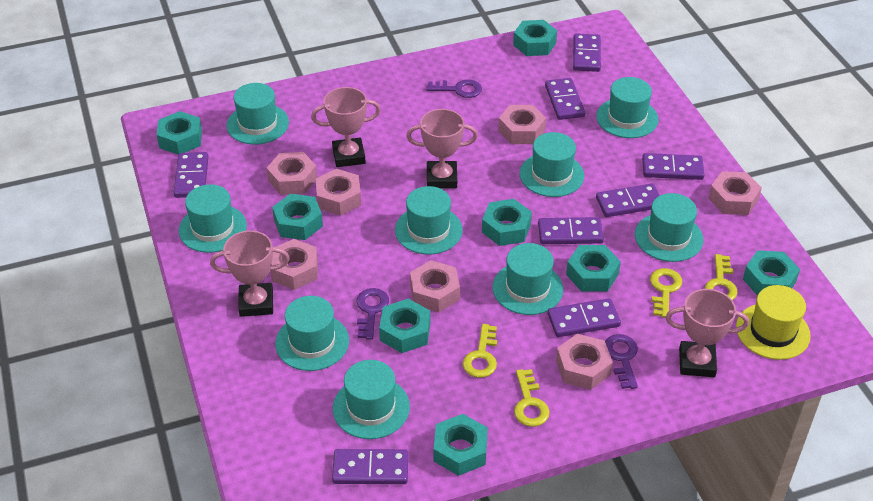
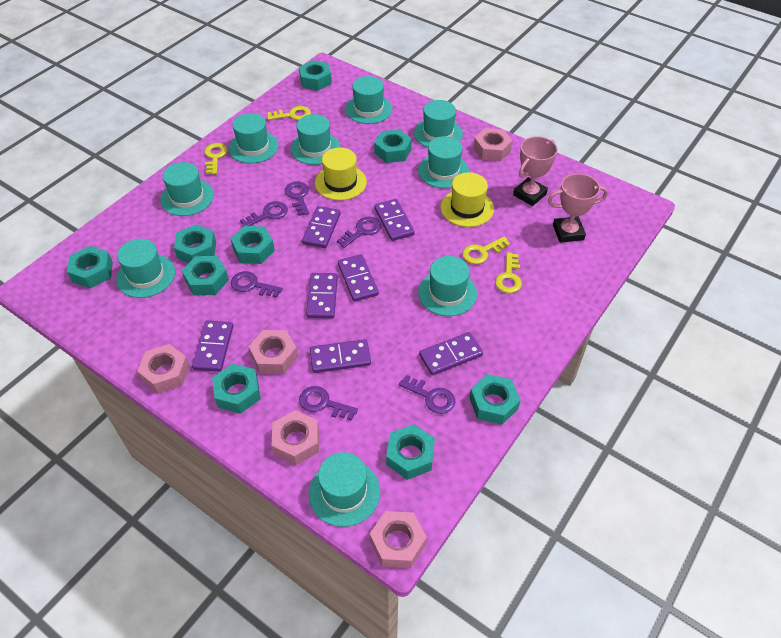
pink nut: [267,152,317,195] [270,239,318,290] [316,169,361,216] [410,260,460,312] [498,105,546,144] [556,334,613,390] [709,171,762,215] = 7 -> [137,344,190,394] [248,330,298,374] [272,410,319,465] [370,511,427,568] [474,128,513,161] = 5
pink trophy: [210,231,290,317] [311,87,381,167] [406,109,478,189] [665,289,749,377] = 4 -> [513,136,558,206] [548,173,608,243] = 2
purple domino: [174,152,209,198] [332,449,408,484] [538,217,604,244] [545,78,585,120] [548,298,621,337] [573,33,601,72] [596,183,660,217] [642,153,704,180] = 8 -> [192,320,233,372] [302,206,340,248] [306,273,338,319] [310,339,371,373] [338,254,379,302] [374,199,415,241] [419,332,483,375] = 7
purple key: [356,288,389,340] [426,80,482,98] [605,334,638,389] = 3 -> [231,271,283,298] [240,201,288,226] [285,181,309,216] [299,386,358,421] [337,217,381,248] [399,375,455,414] = 6
turquoise nut: [157,111,202,154] [272,194,323,240] [379,299,430,353] [434,414,488,476] [482,199,532,246] [513,20,557,56] [566,245,621,292] [743,250,800,296] = 8 -> [67,246,113,289] [174,224,216,263] [182,256,229,295] [212,363,261,414] [230,226,275,264] [299,60,332,91] [374,129,412,163] [386,424,435,480] [469,374,521,425] = 9
yellow hat: [736,285,811,360] = 1 -> [315,148,367,200] [441,172,494,227] = 2

